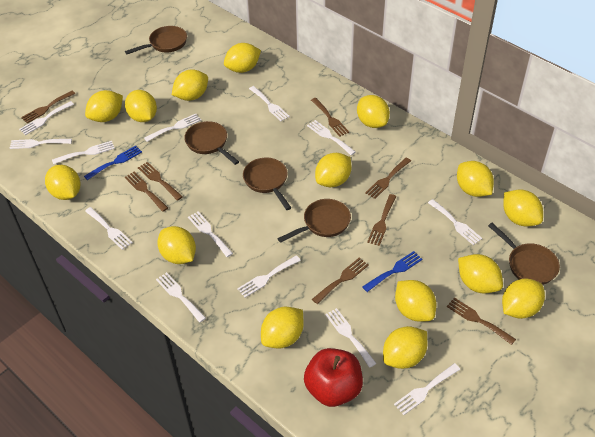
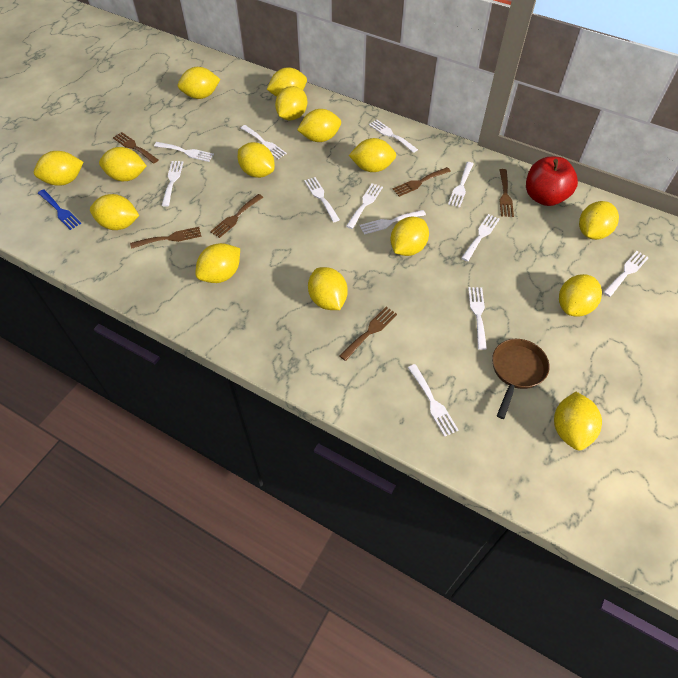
blue fork: [84,146,142,180] [362,251,423,292] = 2 -> [38,189,81,230] = 1
brown fork: [21,91,75,123] [125,171,168,212] [138,162,183,201] [311,98,349,137] [312,258,369,304] [365,158,411,199] [367,194,397,246] [447,297,516,345] = 8 -> [113,132,158,164] [130,227,201,249] [210,194,263,238] [339,307,397,361] [392,167,451,197] [499,169,514,217] = 6
brown pan: [125,26,187,54] [184,121,239,165] [243,158,291,210] [277,199,351,243] [488,223,560,285] = 5 -> [492,339,550,419] = 1
white fork: [10,139,72,149] [19,101,74,135] [52,141,115,164] [85,207,133,250] [144,114,201,142] [156,272,206,323] [188,211,233,257] [237,255,301,298] [249,86,290,121] [307,120,355,155] [325,308,377,368] [394,363,460,415] [428,199,482,245] = 13 -> [154,142,214,162] [162,161,183,207] [241,125,287,159] [304,177,340,222] [346,183,383,229] [360,210,426,235] [369,120,418,153] [408,364,459,437] [448,162,474,207] [461,214,500,261] [468,287,487,350] [603,251,649,297] = 12

